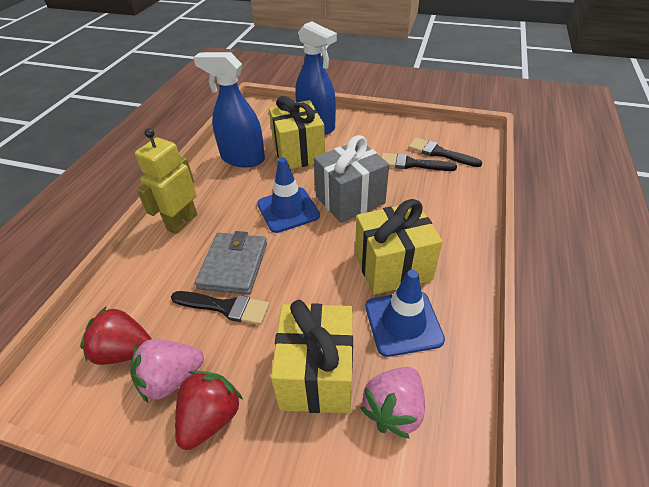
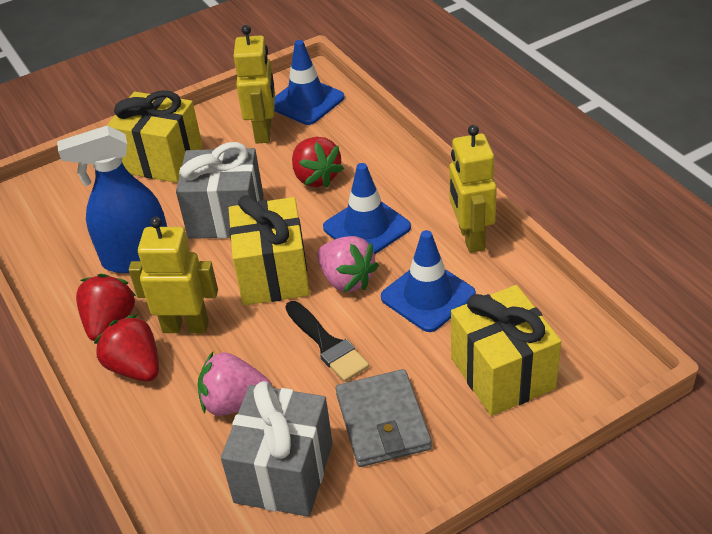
black brush: [171,291,269,325] [381,153,457,171] [408,138,482,167] = 3 -> [285,301,369,382] = 1
blue spray bottle: [193,52,265,167] [295,21,337,135] = 2 -> [57,125,167,273] = 1
blue traffic cone: [257,157,320,233] [365,270,445,357] = 2 -> [274,40,344,125] [323,163,411,254] [381,230,476,332] = 3
grey gift: [314,135,389,223] = 1 -> [176,142,264,239] [221,381,333,517] = 2
red strawberry: [80,306,152,365] [175,371,243,450] = 2 -> [76,274,136,341] [94,314,159,382] [292,137,344,188] = 3
yellow robot: [135,128,197,234] = 1 -> [129,217,218,333] [233,25,275,144] [449,125,497,253] = 3

